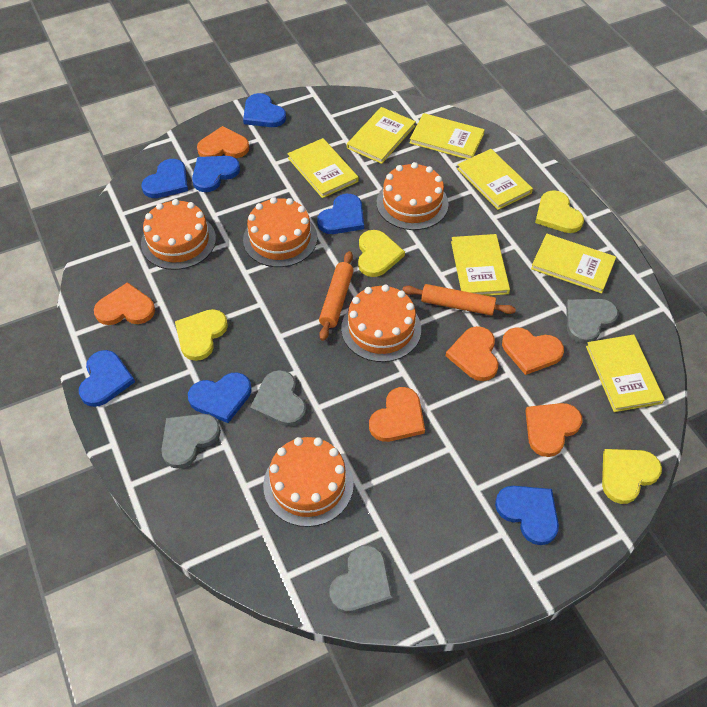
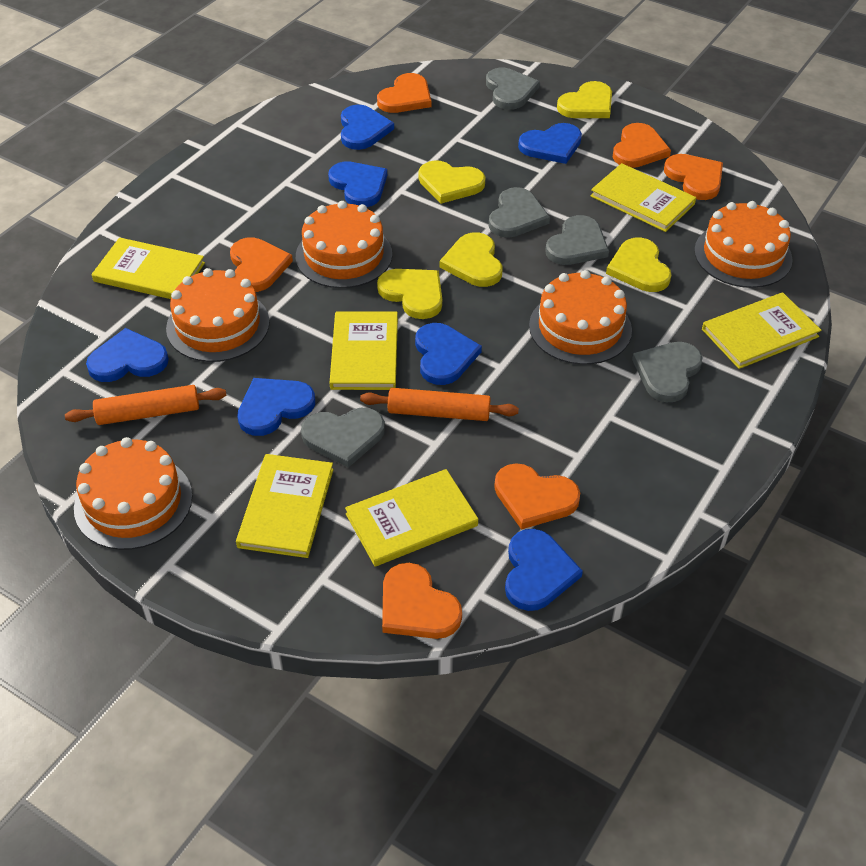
grey heart: [161,414,221,469] [250,370,307,427] [329,545,393,614] [566,299,618,344] = 4 -> [301,408,385,468] [486,68,540,110] [489,187,550,238] [545,215,609,265] [632,342,703,402] = 5
yellow book: [288,138,359,198] [347,107,416,164] [410,113,485,159] [451,234,510,296] [457,149,533,210] [531,234,616,294] [586,334,665,412] = 7 -> [92,237,205,299] [236,454,334,558] [330,311,398,390] [345,469,478,567] [590,163,696,232] [702,292,821,369] = 6
yellow heart: [175,309,228,361] [358,230,405,277] [535,190,584,233] [602,449,662,504] = 4 -> [377,269,442,319] [418,160,485,204] [439,232,502,287] [557,81,612,118] [606,237,671,292] = 5

